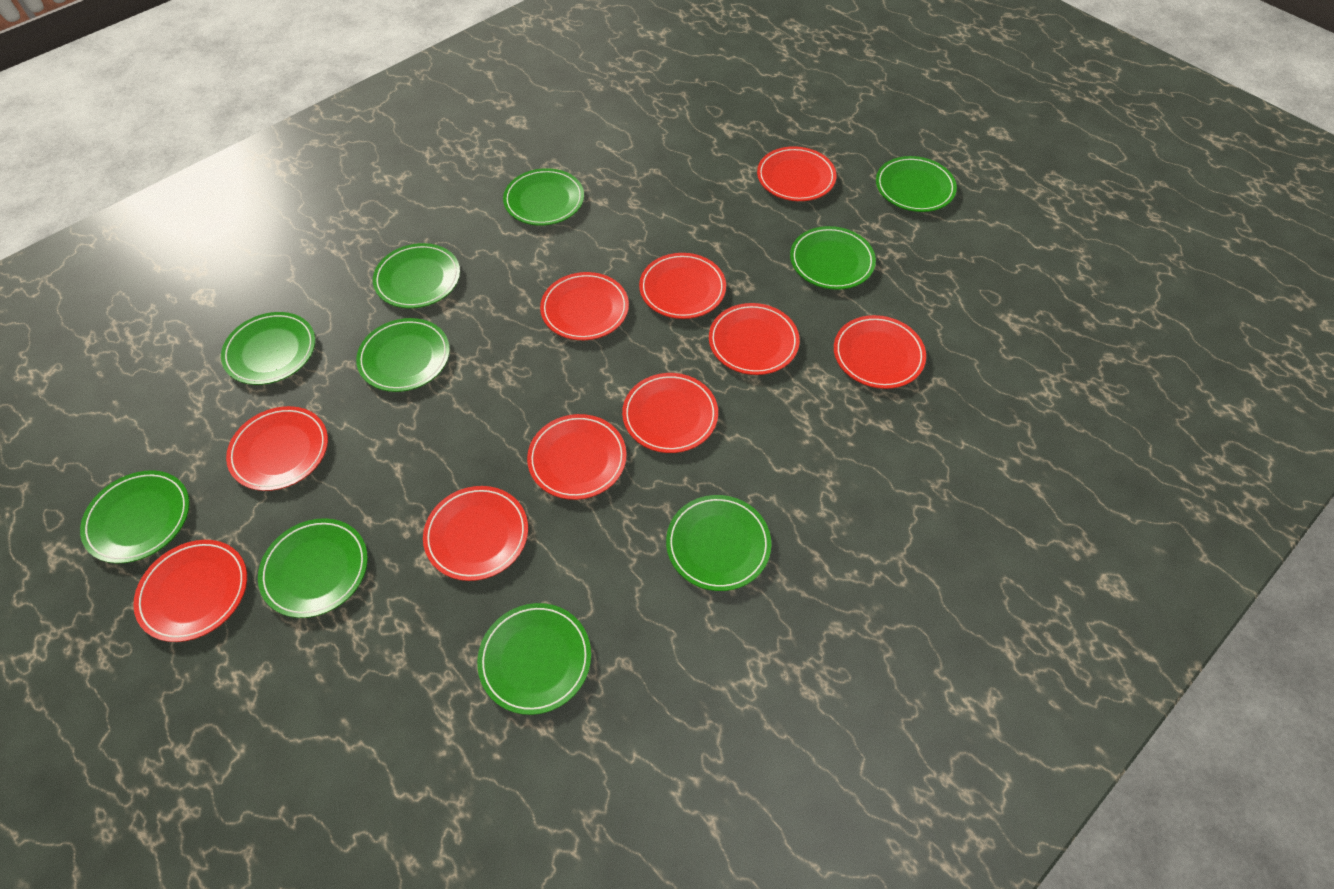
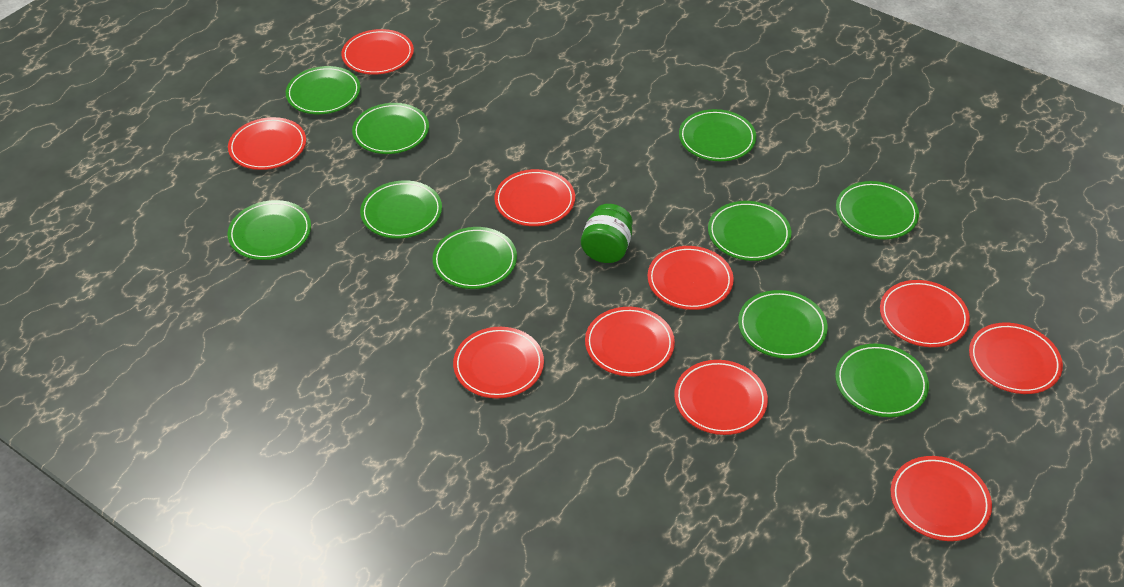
green jar: none = 0 -> [581,204,633,263] = 1

